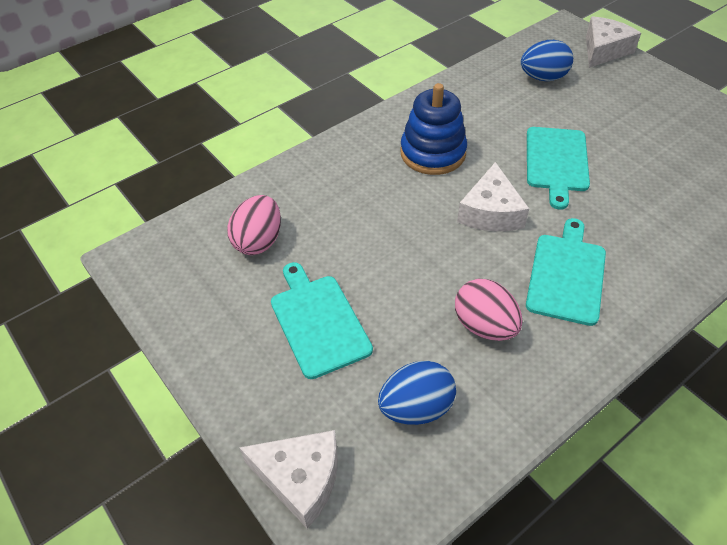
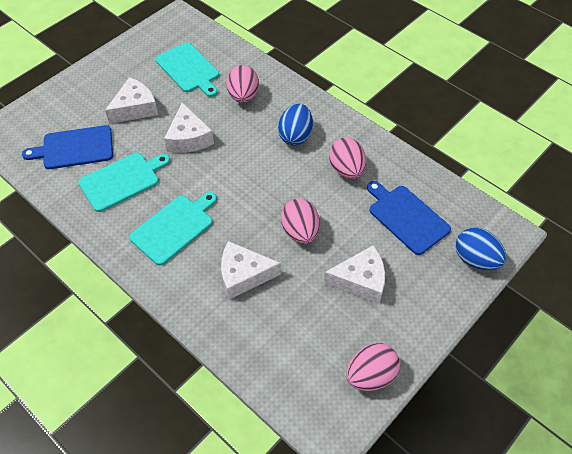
blue cutting board: none = 0 -> [22,125,113,169] [367,181,451,255] = 2
blue stacking toy: [401,83,467,175] = 1 -> none = 0
pink egg: [227,195,281,255] [455,279,523,341] = 2 -> [226,65,259,103] [281,199,320,244] [329,137,366,179] [346,343,400,391] = 4
white cheese: [239,430,338,529] [457,162,529,232] [586,16,641,68] = 3 -> [105,77,158,124] [164,103,214,153] [221,241,281,300] [324,245,385,304] = 4

